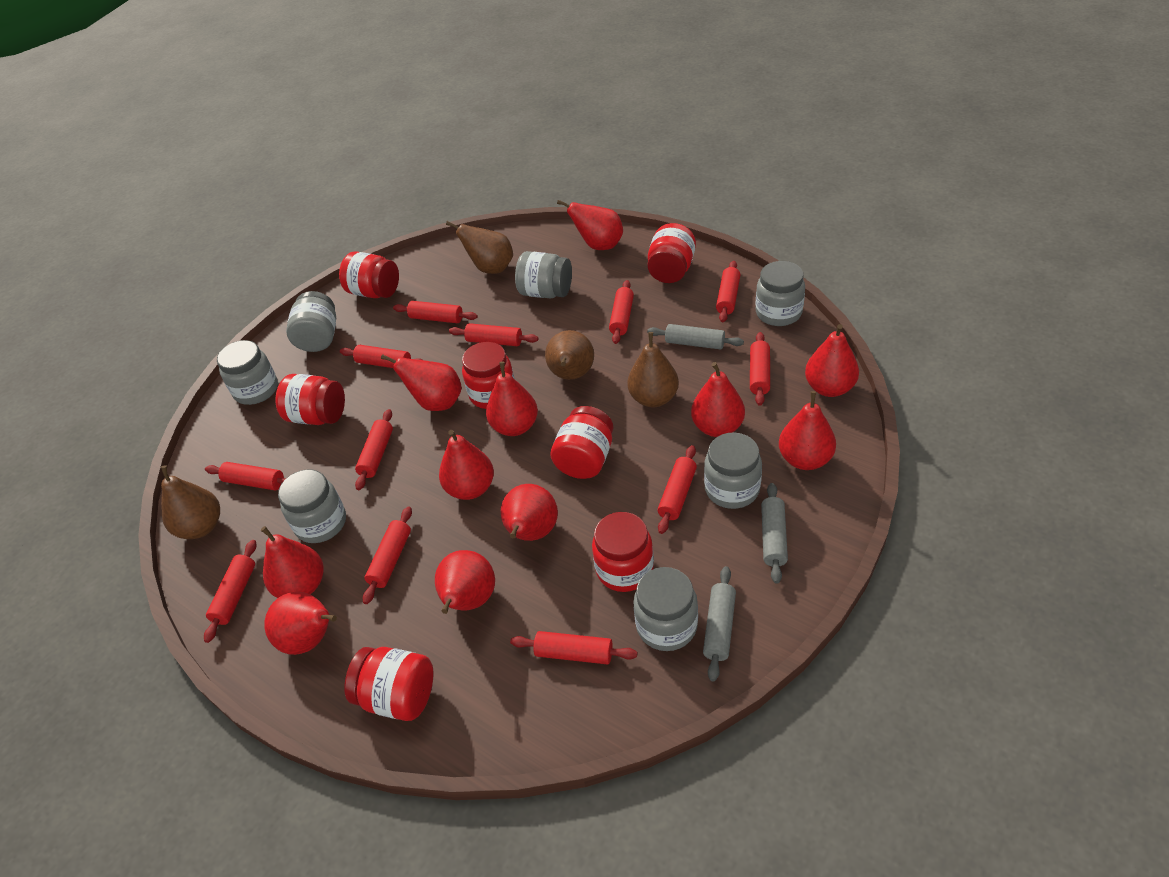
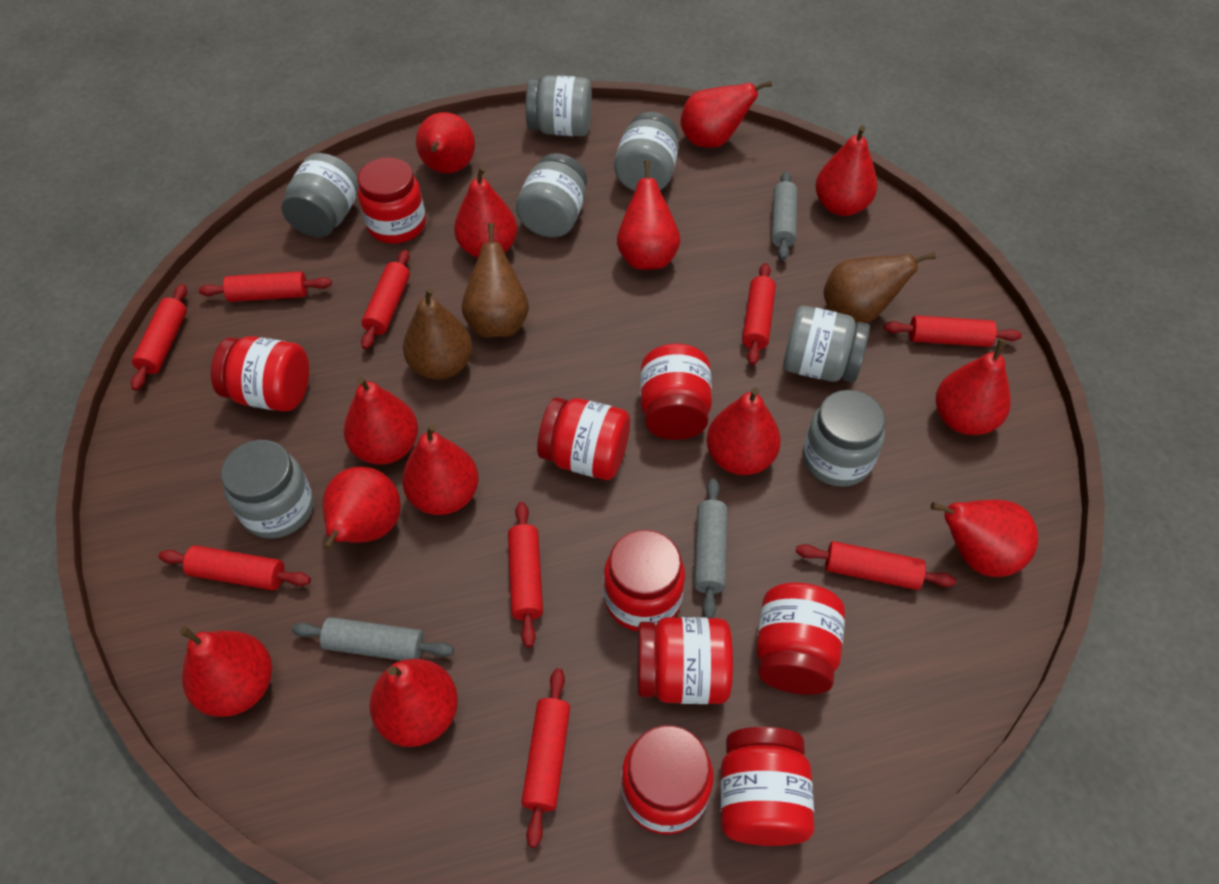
brown pear: [161,465,220,539] [446,221,513,274] [545,330,594,380] [627,332,679,408] = 4 -> [403,288,473,380] [462,223,529,338] [823,252,936,323] = 3
red jar: [276,374,345,425] [339,251,399,298] [344,647,434,721] [462,342,515,409] [550,406,613,479] [592,512,654,592] [648,223,696,283] = 7 -> [211,336,309,412] [358,158,426,244] [537,397,630,480] [604,530,685,631] [621,725,713,834] [638,617,733,704] [640,343,712,440] [720,727,814,846] [756,582,845,695] = 9
red pear: [261,526,324,598] [264,592,337,655] [381,354,462,411] [435,550,495,614] [439,430,494,500] [486,362,538,436] [501,484,558,541] [557,200,623,250] [691,362,745,437] [779,391,836,470] [805,324,859,397] = 11 -> [179,626,272,717] [322,467,401,550] [344,377,418,465] [370,659,458,747] [402,424,479,515] [416,112,475,173] [454,166,517,258] [617,160,680,270] [680,81,772,148] [707,388,781,475] [815,125,877,216] [930,499,1038,577] [936,339,1011,435] = 13
red rolling pin: [204,540,256,643] [205,462,286,490] [340,345,422,368] [355,409,393,490] [363,507,412,604] [393,301,478,323] [449,323,539,346] [510,631,637,665] [609,280,634,344] [658,445,697,534] [716,261,740,323] [750,332,770,406] = 12 -> [131,284,187,391] [158,545,311,590] [199,271,332,302] [361,250,410,350] [508,502,543,648] [521,668,570,848] [742,263,776,365] [796,541,956,590] [884,315,1022,347] = 9

